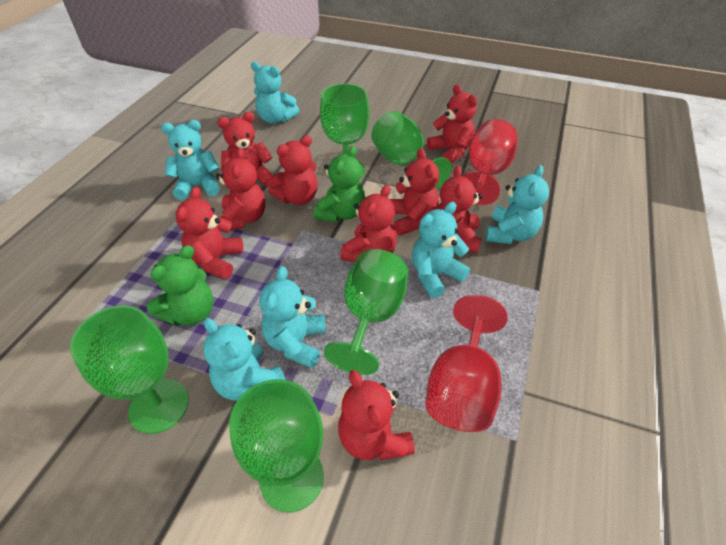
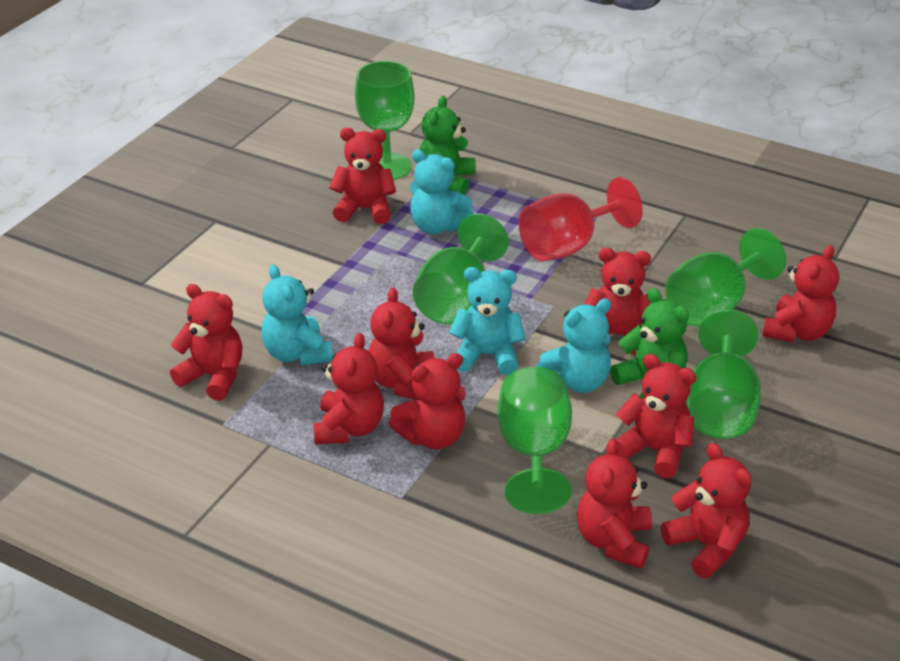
red goblet: [425,295,508,432] [462,119,518,205] = 2 -> [519,177,643,261] = 1
red teddy bear: [176,187,243,279] [216,148,265,232] [217,112,273,186] [267,135,318,205] [338,370,415,461] [340,185,397,262] [390,148,439,236] [427,85,477,164] [436,166,482,253] = 9 -> [170,284,243,401] [313,333,384,444] [329,128,396,224] [368,288,434,400] [389,353,466,449] [577,438,652,569] [584,248,651,355] [616,354,696,479] [661,443,752,579] [762,245,839,343] = 10
turquoise teddy bear: [161,120,220,200] [203,318,286,401] [251,62,300,124] [259,266,326,368] [412,202,470,298] [486,165,549,244] = 6 -> [261,264,333,365] [410,149,474,234] [449,267,525,375] [536,298,611,393] = 4

